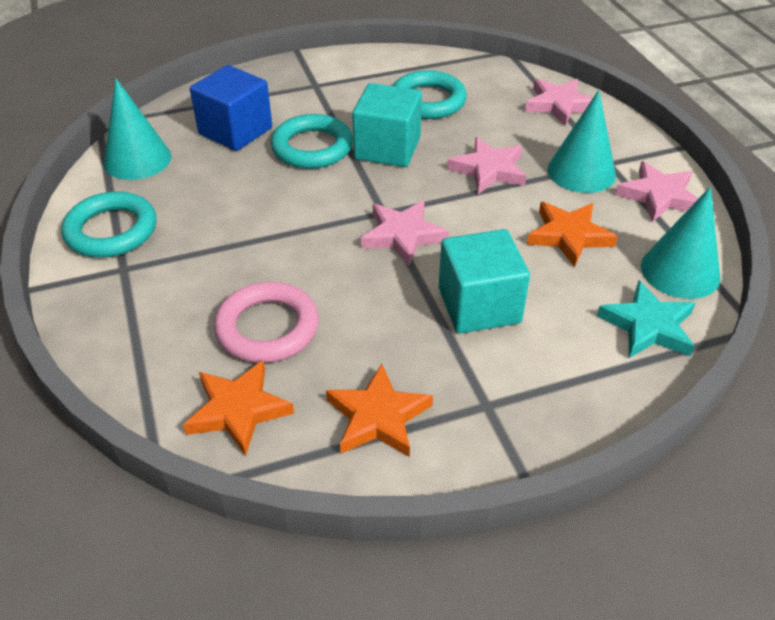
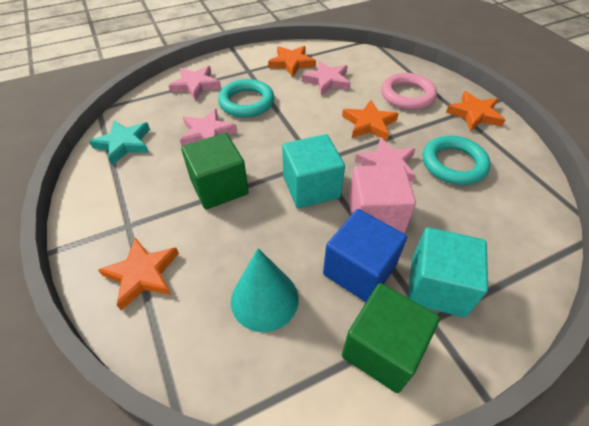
green cube: none = 0 -> [181,133,249,209] [342,283,440,393] = 2
orange star: [183,361,294,456] [326,364,433,457] [527,202,618,267] = 3 -> [98,238,179,310] [268,46,316,77] [342,100,399,141] [446,91,505,131] = 4
pink cube: none = 0 -> [348,165,416,234] = 1
turquoise cone: [103,78,171,180] [548,90,616,193] [641,187,720,299] = 3 -> [231,248,299,332] = 1
turquoise ring: [62,191,156,258] [271,114,353,169] [393,70,467,119] = 3 -> [218,79,274,117] [423,136,491,185] = 2

